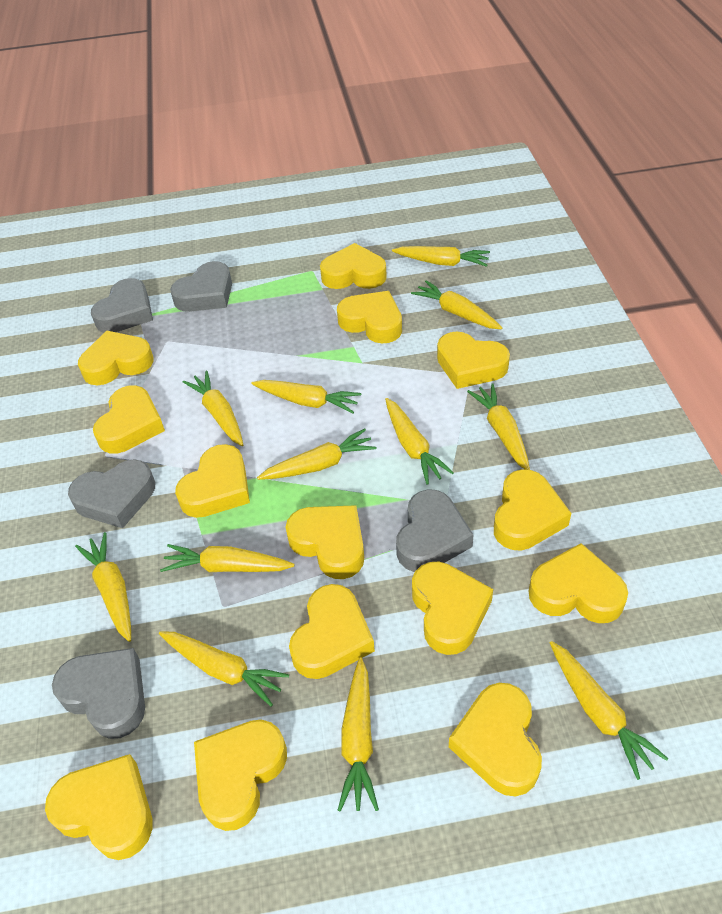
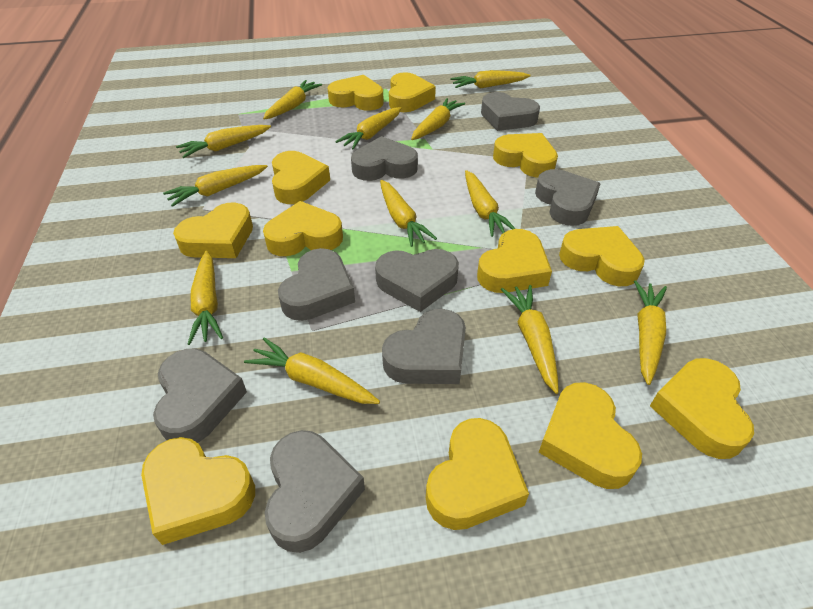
grey heart: [52,648,145,739] [68,459,155,528] [91,278,153,333] [170,261,232,312] [396,489,474,572] = 5 -> [153,349,247,443] [265,430,365,553] [278,248,355,321] [351,136,418,181] [375,249,459,312] [382,309,466,384] [481,92,540,131] [535,169,601,226] = 8
yellow heart: [45,754,152,860] [78,331,154,385] [93,386,165,454] [175,444,250,518] [194,720,287,831] [285,505,364,579] [289,584,375,679] [320,243,387,289] [337,291,402,343] [412,562,493,655] [437,331,510,389] [449,683,542,797] [494,469,571,551] [529,543,628,623] = 14 -> [141,437,255,545] [173,202,253,258] [263,201,343,256] [272,151,330,204] [328,75,384,111] [389,72,436,112] [426,418,529,530] [477,229,552,293] [493,133,558,178] [538,382,642,489] [559,226,645,286] [650,358,754,459] = 12

